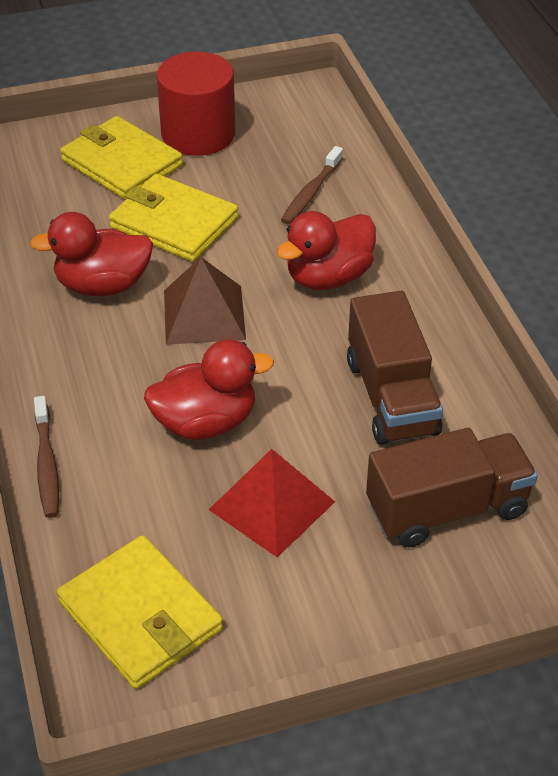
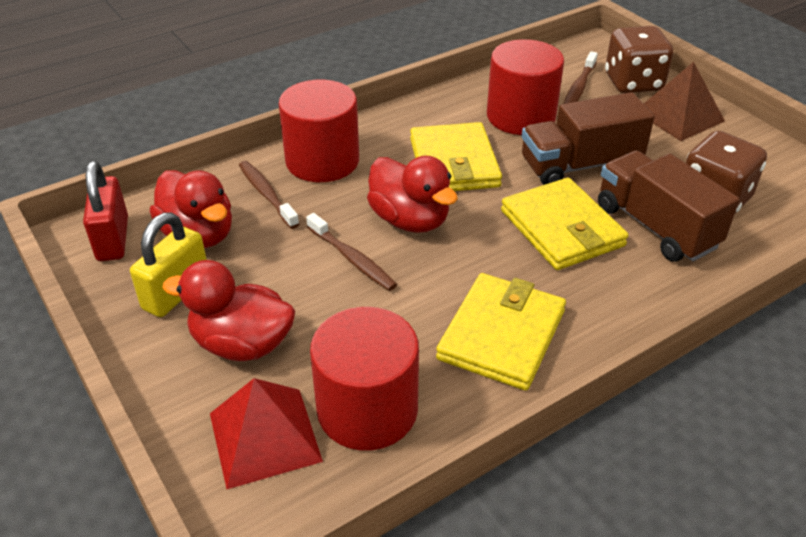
brown dice: none = 0 -> [605,26,673,93] [686,131,767,214] = 2
brown toothbrush: [34,396,59,518] [281,146,343,224] = 2 -> [239,161,299,229] [306,213,397,291] [564,51,598,104] = 3
red cylinder: [157,52,236,156] = 1 -> [279,80,359,182] [310,307,419,451] [487,39,564,135] = 3
red padlock: none = 0 -> [83,161,128,261] = 1
yellow padlock: none = 0 -> [130,212,207,317] = 1

